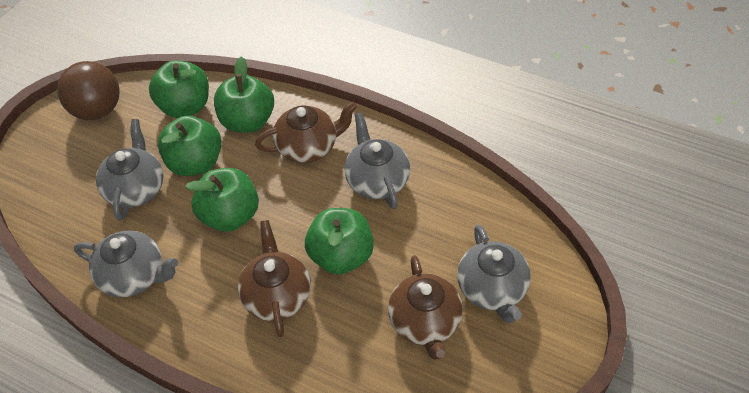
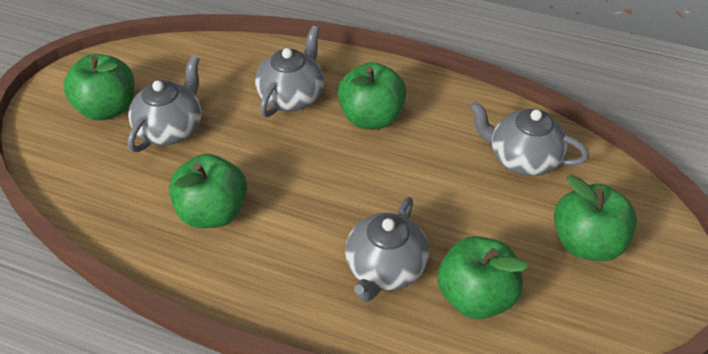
brown ball: [57,61,120,120] = 1 -> none = 0
brown teapot: [238,220,311,337] [255,101,357,163] [388,255,463,360] = 3 -> none = 0

